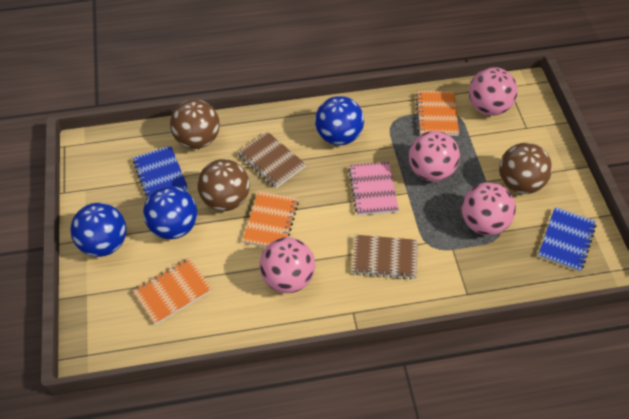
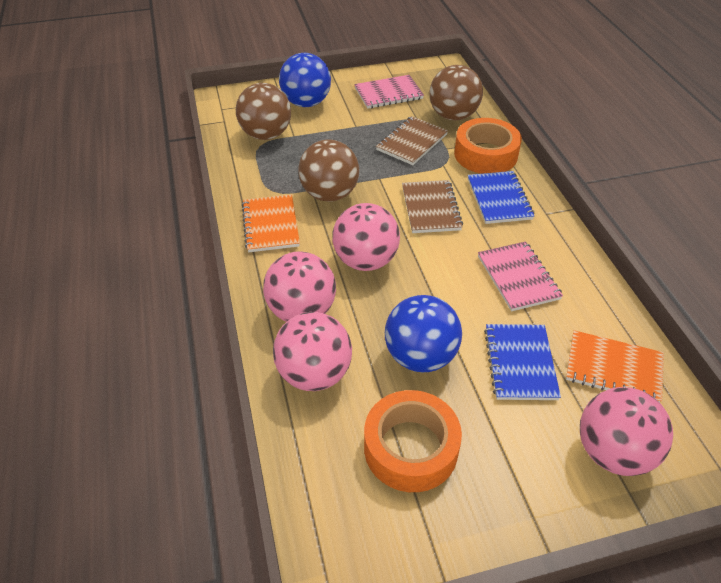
blue ball: [70,203,127,257] [143,186,197,239] [315,96,364,146] = 3 -> [279,53,331,107] [385,295,462,372] = 2
orange notebook: [133,258,212,325] [242,191,299,247] [415,91,459,136] = 3 -> [242,194,300,252] [566,330,664,402] = 2
orange tape: none = 0 -> [364,390,462,492] [454,118,522,174] = 2
pink notebook: [349,162,399,215] = 1 -> [354,75,424,109] [478,242,563,311] = 2

